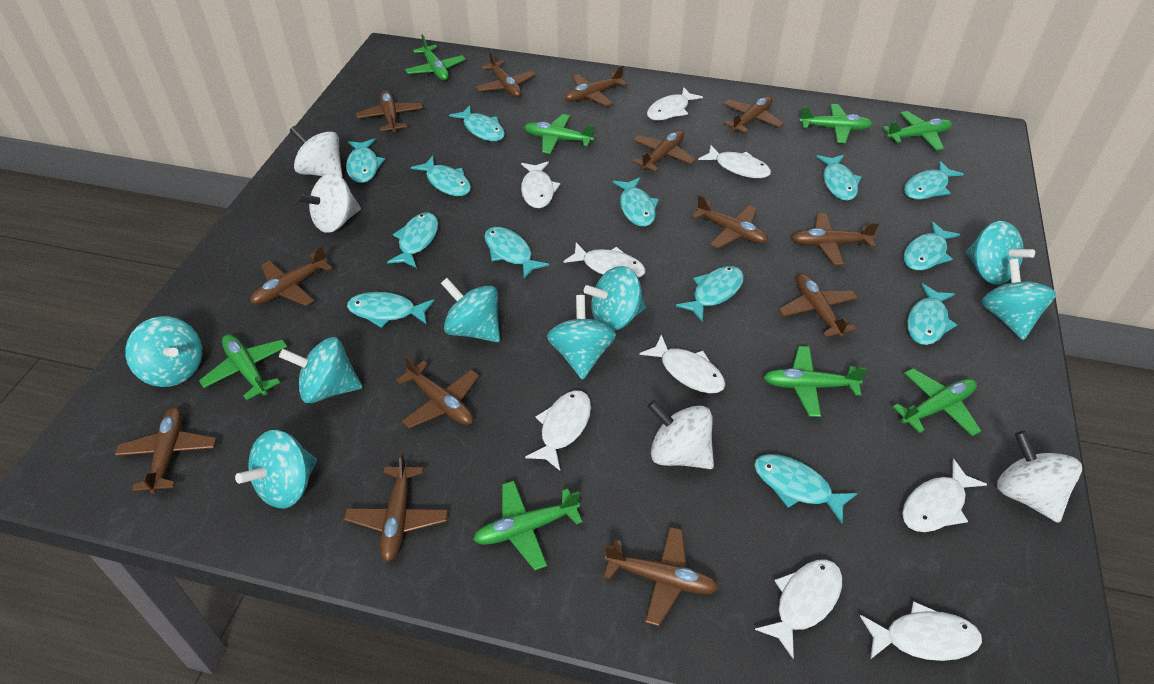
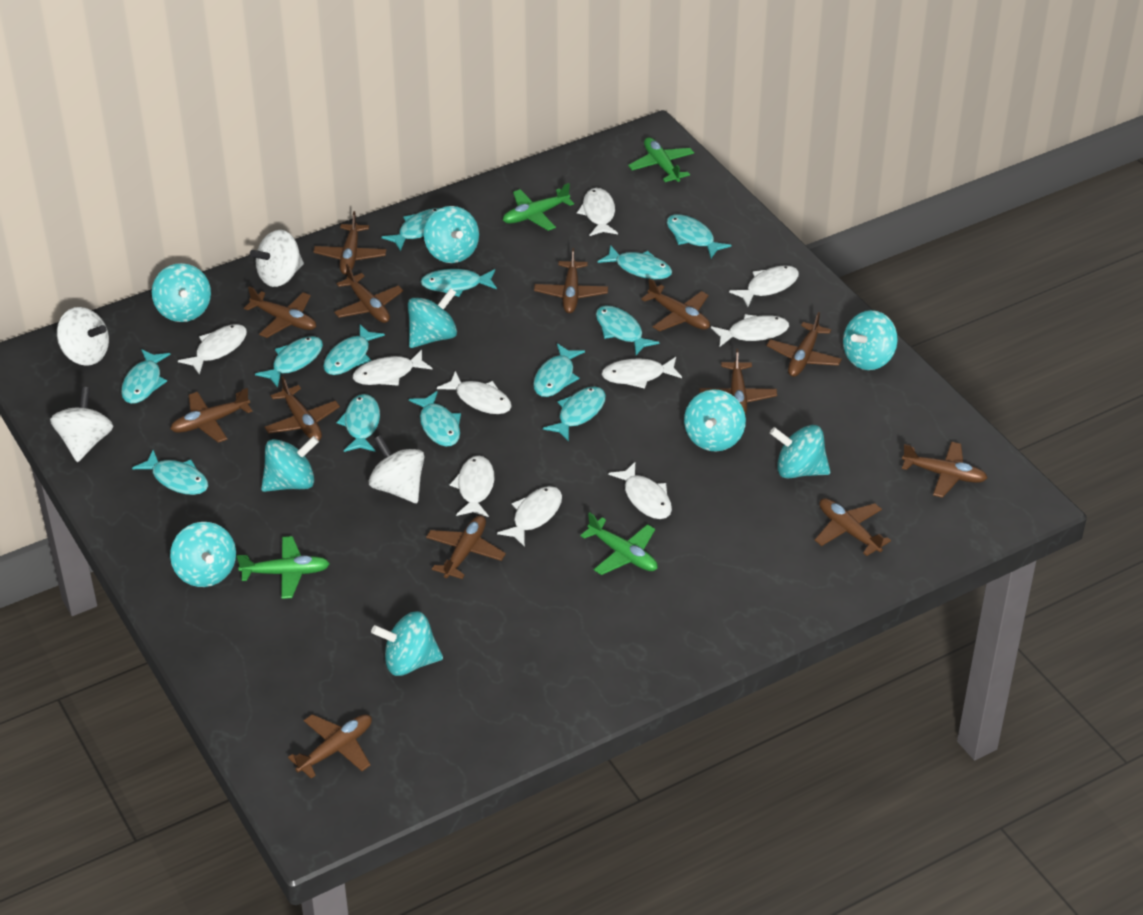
green plane: [199,334,287,400] [405,35,466,81] [473,481,583,570] [524,114,595,154] [763,346,867,417] [799,104,873,143] [883,111,952,151] [893,368,981,436] = 8 -> [237,536,330,599] [503,183,574,231] [580,512,658,575] [628,137,694,182] = 4
turquoise spinning top: [125,316,202,387] [235,430,317,508] [279,337,363,403] [441,278,500,342] [547,295,616,380] [584,266,646,331] [966,221,1035,285] [982,259,1056,340] = 8 -> [152,263,211,322] [170,522,236,587] [261,436,319,492] [371,611,443,676] [408,288,457,348] [424,206,479,263] [684,389,746,452] [770,425,830,478] [843,310,898,370] = 9
white fish: [521,161,560,208] [525,390,591,471] [563,242,646,278] [640,335,725,393] [647,87,703,120] [698,145,771,178] [755,559,842,658] [860,601,982,661] [902,459,987,532] = 9 -> [178,324,247,375] [352,349,432,386] [437,371,512,414] [450,456,494,517] [497,486,562,547] [577,188,618,236] [601,357,682,389] [608,462,672,519] [711,314,789,346] [729,265,799,307] = 10

